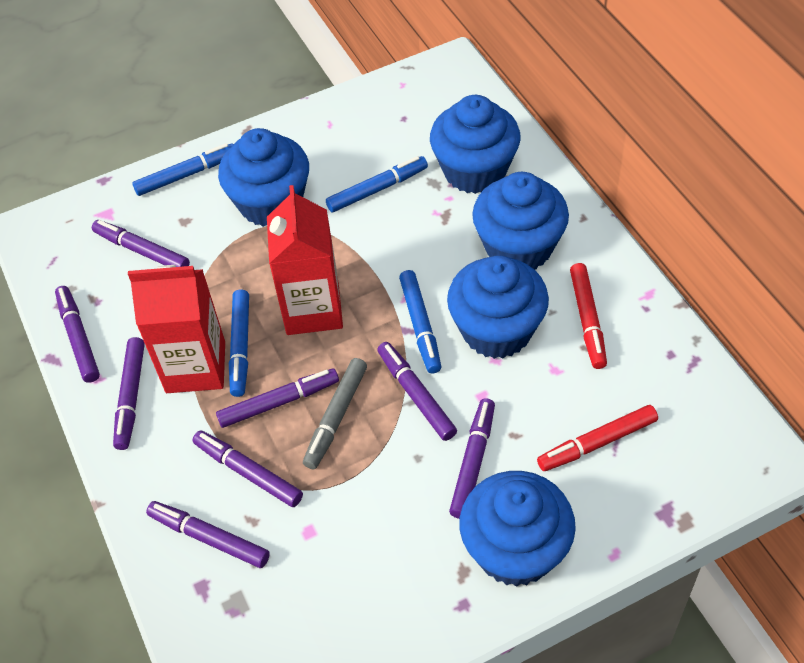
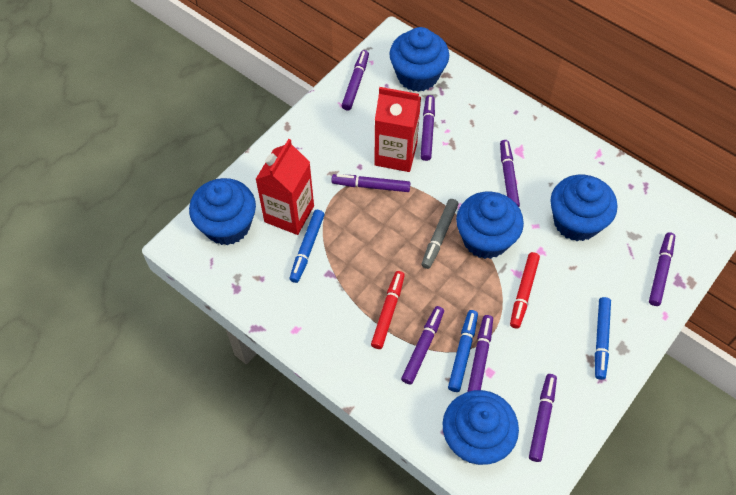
blue marker: [132,143,234,196] [229,290,249,397] [326,156,428,212] [399,270,441,374] = 4 -> [289,210,325,283] [448,310,478,392] [595,297,611,380] = 3

